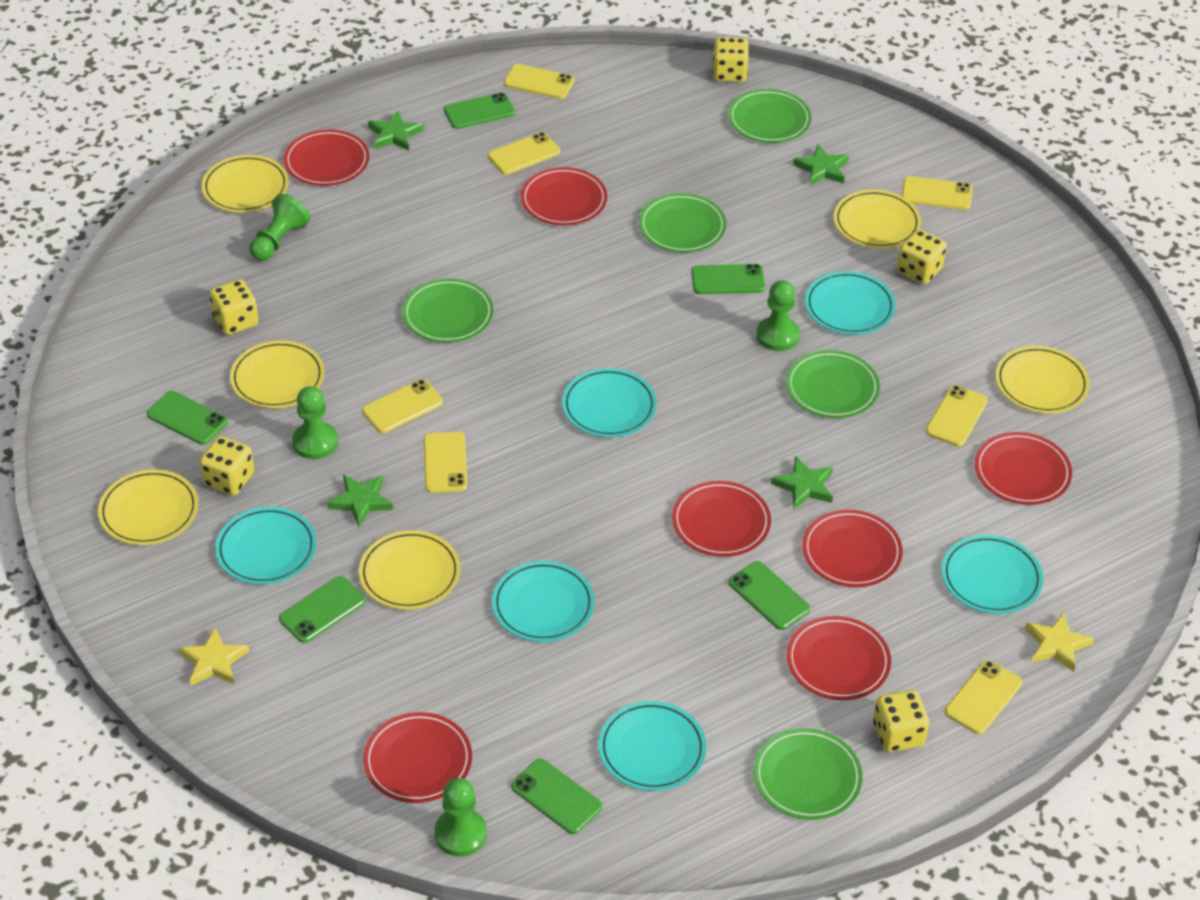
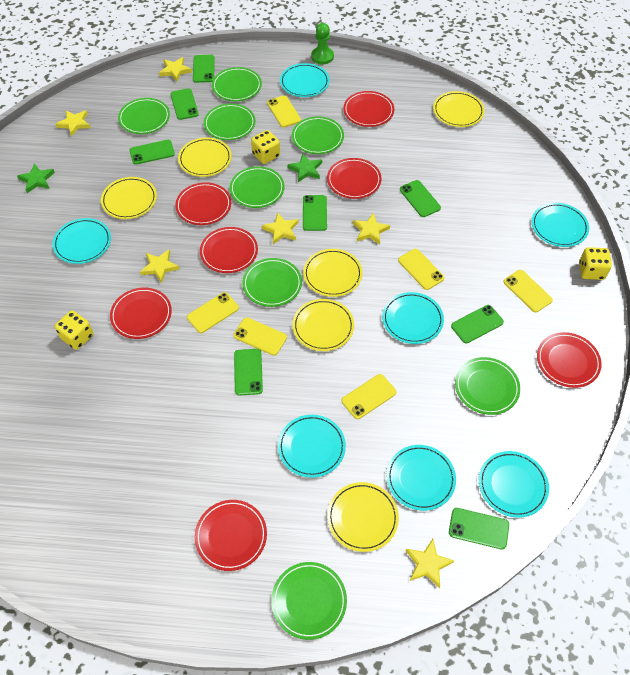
green pawn: [249,194,310,261] [292,386,338,459] [434,778,487,857] [756,280,800,351] = 4 -> [311,23,334,64] = 1
green phone: [147,391,228,445] [279,576,366,643] [444,92,515,129] [511,759,602,834] [691,264,765,294] [729,561,810,630] = 6 -> [129,140,175,165] [170,88,199,120] [193,55,215,83] [234,349,263,396] [303,195,327,231] [400,180,441,217] [449,508,509,549] [451,305,504,343] = 8
green plate: [402,278,494,343] [639,193,726,253] [728,89,812,143] [754,728,863,820] [786,350,880,418] = 5 -> [118,98,170,134] [204,104,255,140] [212,67,262,101] [230,166,285,208] [242,258,302,307] [271,562,347,640] [292,116,344,154] [455,357,520,415] = 8
green star: [327,475,393,527] [368,111,424,151] [771,456,833,509] [793,144,849,185] = 4 -> [17,163,55,193] [287,153,322,182] = 2
turquoise plate: [215,507,317,585] [492,561,594,642] [562,368,657,437] [599,701,706,791] [805,271,896,335] [942,535,1043,614] = 6 -> [53,218,111,264] [278,415,346,478] [280,63,330,97] [382,292,444,344] [387,445,456,511] [479,451,549,518] [531,203,589,247] = 7
yellow dice: [200,436,254,495] [209,279,259,335] [713,37,749,82] [873,690,929,752] [897,229,947,284] = 5 -> [55,310,94,350] [251,130,280,164] [579,247,612,280] = 3
yellow phone: [362,379,443,433] [424,432,468,493] [488,132,560,175] [504,64,574,99] [902,176,973,210] [926,385,988,447] [945,660,1022,734] = 7 -> [187,292,239,333] [233,318,287,356] [267,95,301,127] [342,374,396,419] [398,249,445,290] [504,270,553,312] = 6
yellow star: [179,628,249,686] [1025,612,1094,672] = 2 -> [56,110,91,137] [140,250,180,283] [159,57,192,82] [262,212,299,244] [353,213,390,245] [406,539,454,588] = 6

